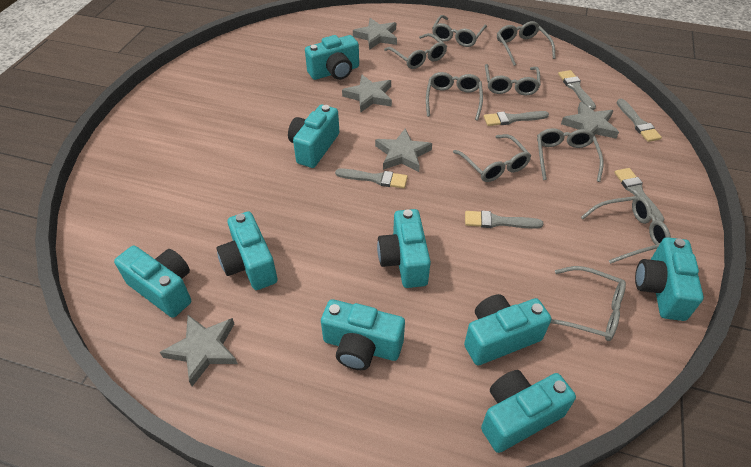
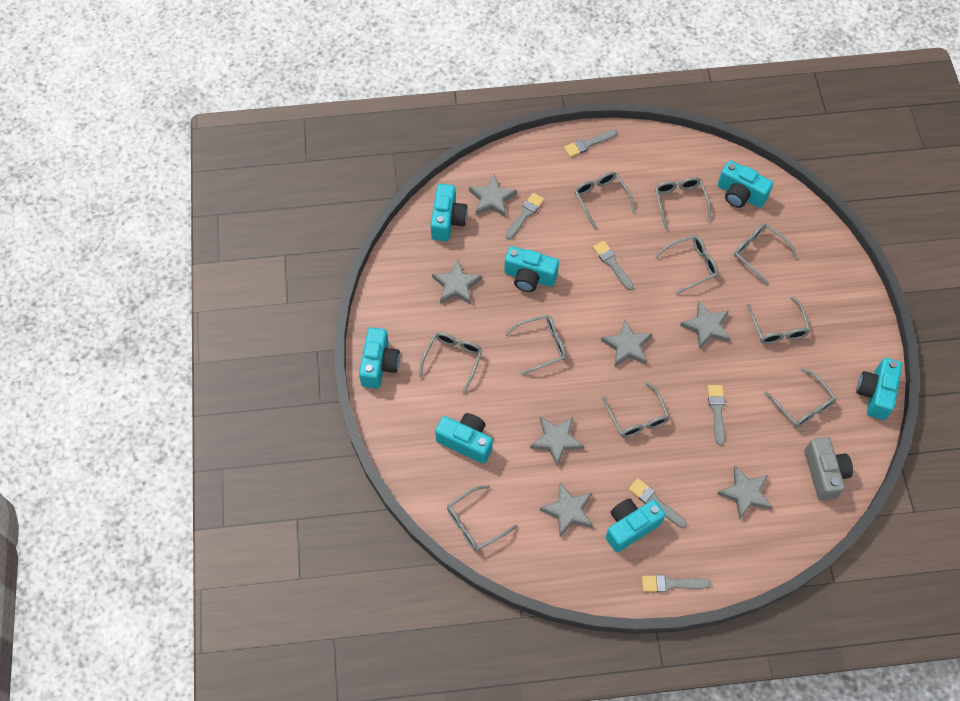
grey camera: none = 0 -> [805,437,853,501] = 1
grey glasses: [384,33,447,69] [426,72,483,121] [432,15,487,47] [453,134,531,182] [485,64,541,95] [497,21,556,66] [537,128,603,182] [550,266,626,341] [581,196,671,264] = 9 -> [419,332,483,394] [447,485,517,551] [505,314,566,375] [574,172,635,229] [602,382,670,438] [655,177,711,229] [655,235,718,295] [734,223,797,286] [747,297,810,344] [764,368,837,427] = 10
grey star: [160,315,238,386] [342,75,392,113] [353,18,397,50] [375,129,432,172] [561,102,619,139] = 5 -> [432,260,482,304] [469,174,517,217] [530,416,584,466] [540,483,593,537] [601,319,652,367] [680,301,731,349] [717,466,772,520] = 7
turquoise camera: [114,246,191,318] [216,211,277,290] [288,105,339,168] [305,35,359,80] [321,299,405,370] [377,209,431,288] [464,294,551,365] [481,370,576,453] [635,237,704,321] = 9 -> [359,327,400,389] [430,184,468,241] [435,413,493,464] [504,246,559,292] [606,498,665,552] [718,160,773,208] [856,358,902,420] = 7

